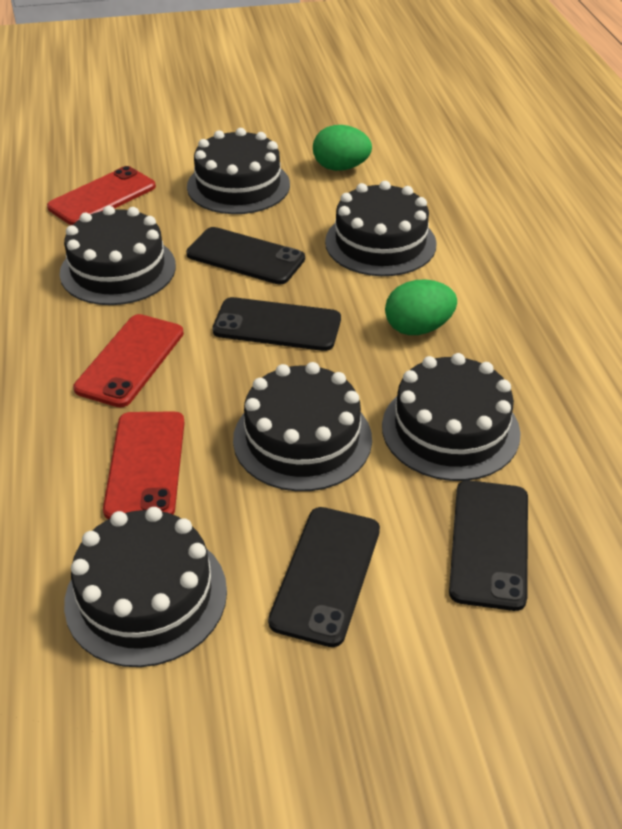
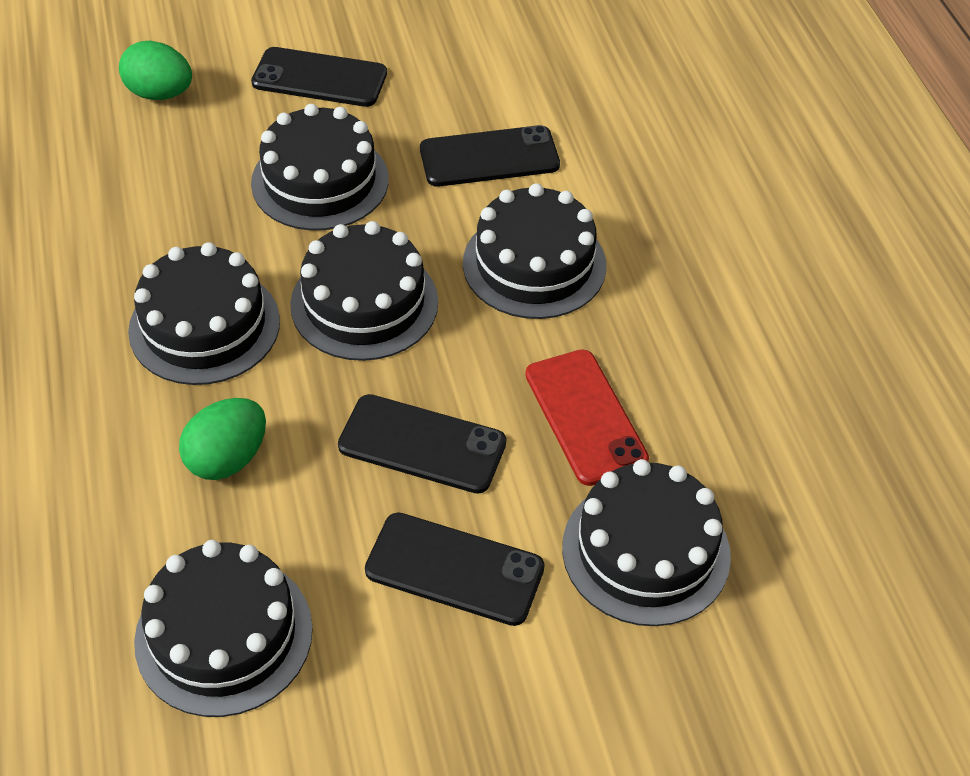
red phone: [47,166,156,225] [73,314,184,408] [103,412,185,519] = 3 -> [525,349,649,486] = 1

